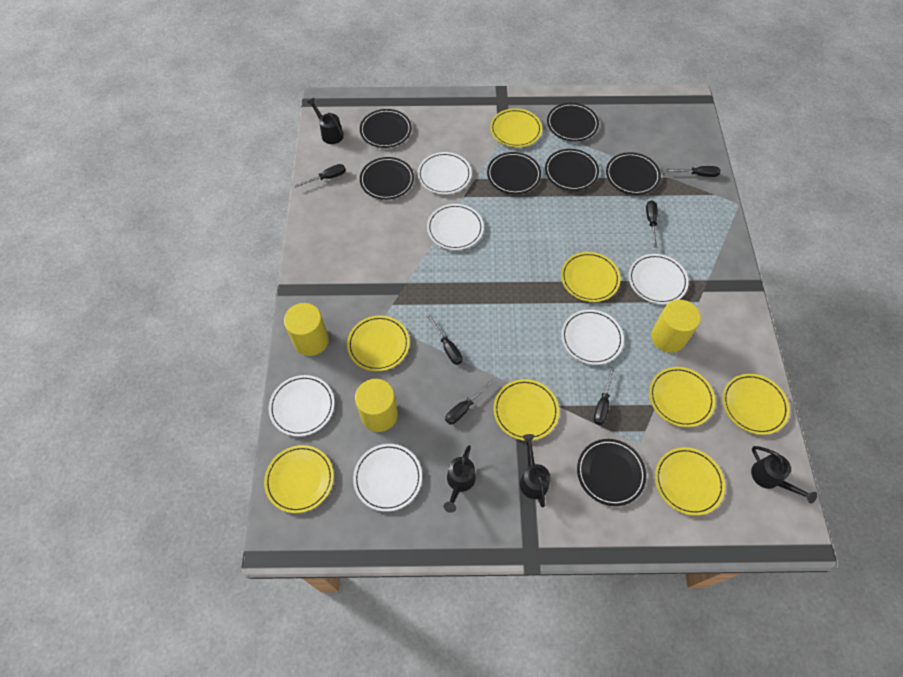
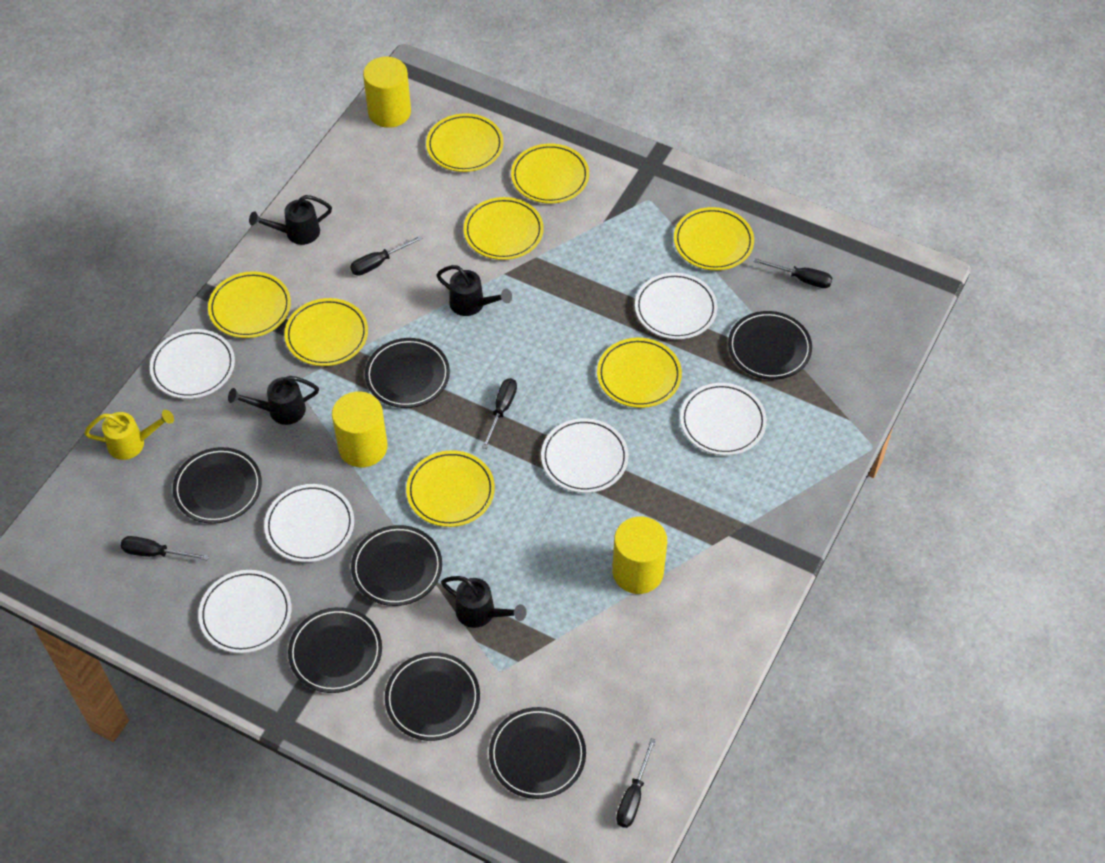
black screwdriver: [294,164,346,188] [427,315,462,365] [445,379,495,424] [594,367,615,425] [646,200,658,248] [665,166,720,177] = 6 -> [121,536,209,560] [350,235,423,276] [482,378,517,449] [616,738,656,828] [753,258,832,288] = 5
yellow watering can: none = 0 -> [84,410,174,460] = 1

